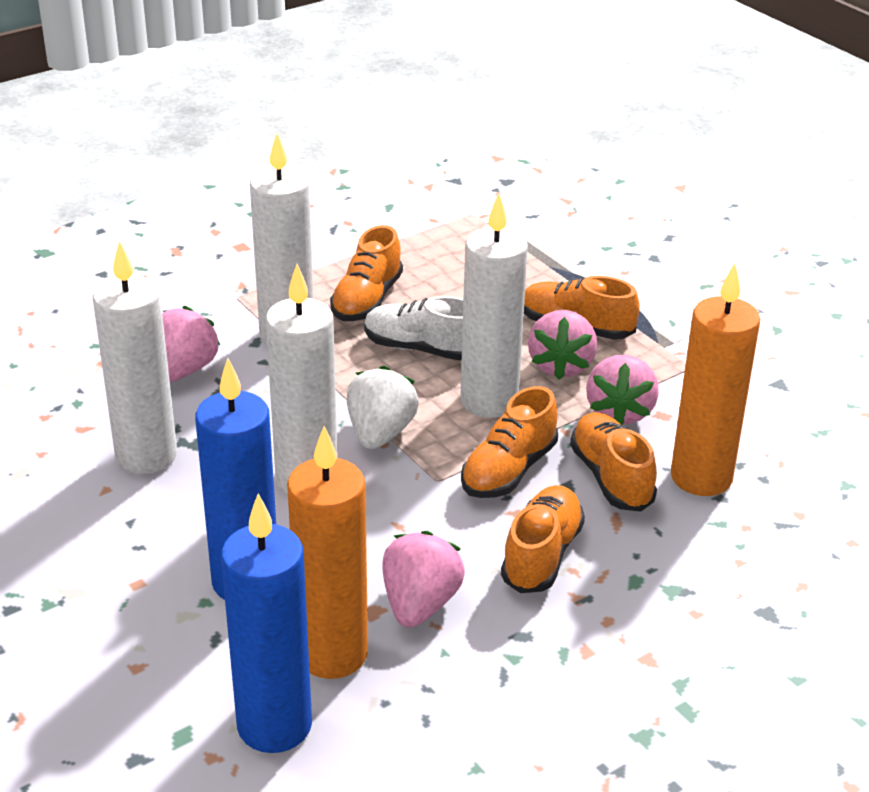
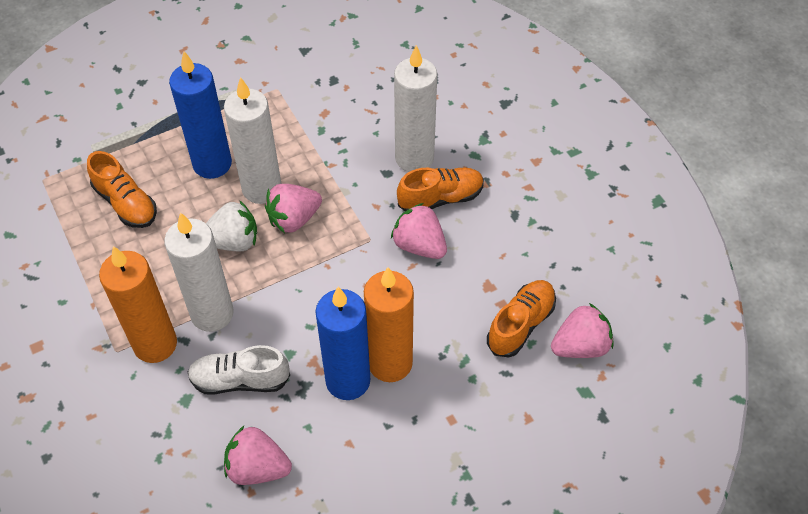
orange shoe: [330,225,403,321] [461,386,558,498] [501,485,585,593] [524,276,640,340] [570,412,657,511] = 5 -> [87,151,157,228] [397,168,484,211] [487,280,556,358] = 3
white candle: [93,241,177,474] [250,134,314,344] [266,264,338,495] [460,193,528,418] = 4 -> [164,212,234,332] [224,77,281,204] [394,45,437,172] = 3

